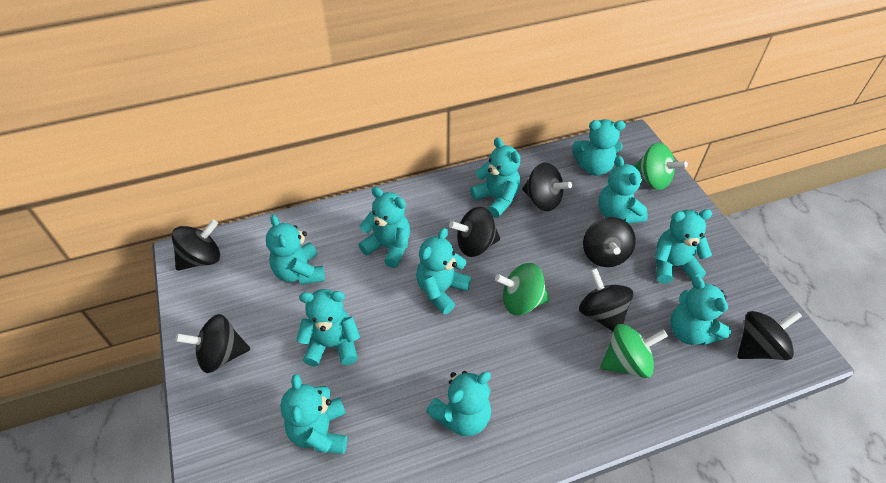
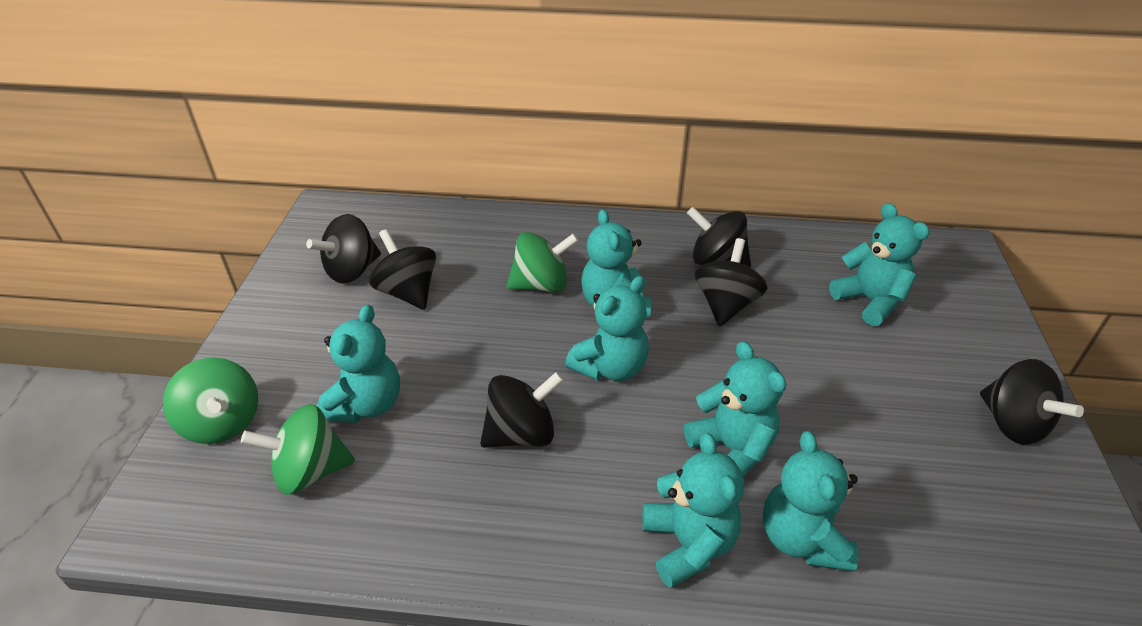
black spinning top: [172,220,220,271] [176,314,250,373] [449,207,500,257] [522,163,572,211] [579,268,633,331] [583,217,636,267] [737,310,802,360] = 7 -> [306,214,381,284] [370,229,436,310] [480,372,564,448] [687,207,751,268] [695,238,768,326] [980,359,1084,445] = 6
turquoise teddy bear: [266,215,325,285] [280,374,347,454] [296,289,360,367] [359,187,410,268] [416,228,471,315] [426,371,491,436] [470,138,521,218] [572,119,626,176] [599,156,648,224] [654,209,712,284] [670,276,731,346] = 11 -> [317,305,400,423] [565,276,649,381] [581,209,651,318] [643,433,744,588] [684,341,786,477] [763,431,859,571] [829,203,930,326] = 7

